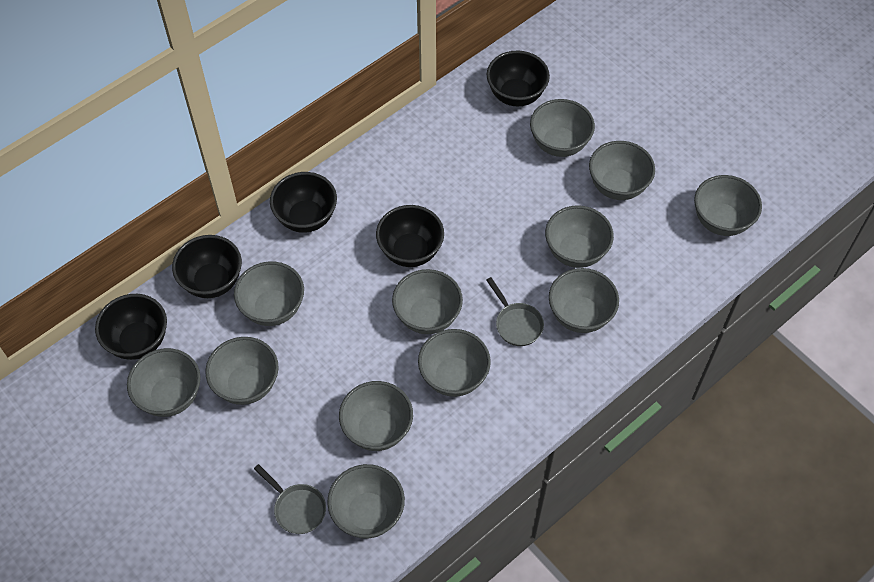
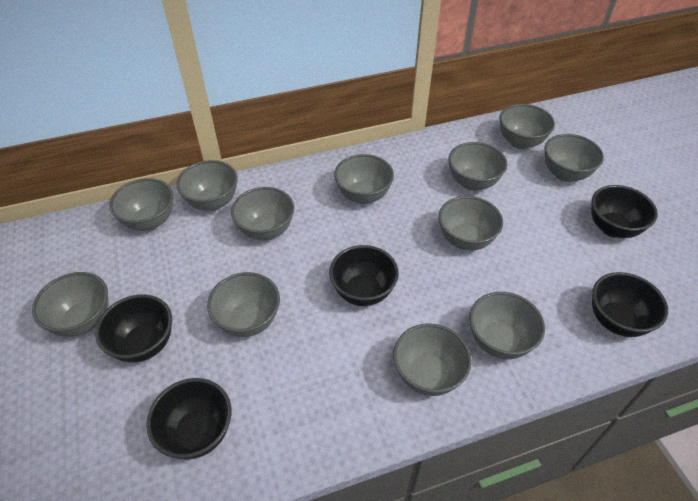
grey pan: [254,464,326,534] [486,277,544,346] = 2 -> none = 0

